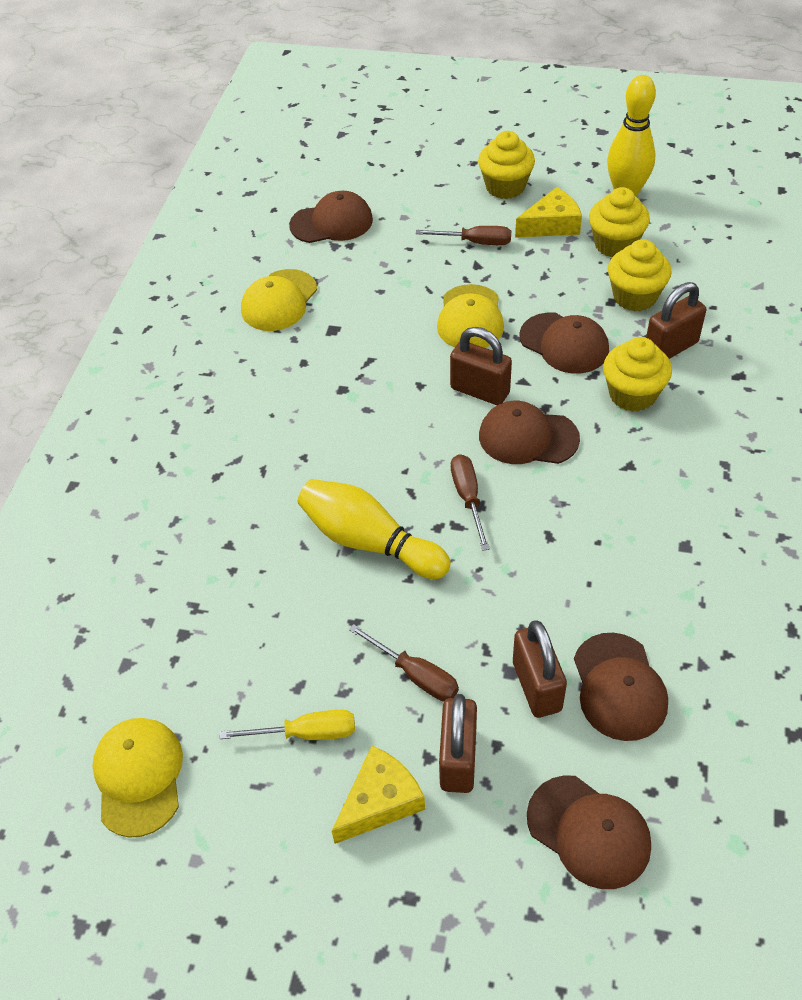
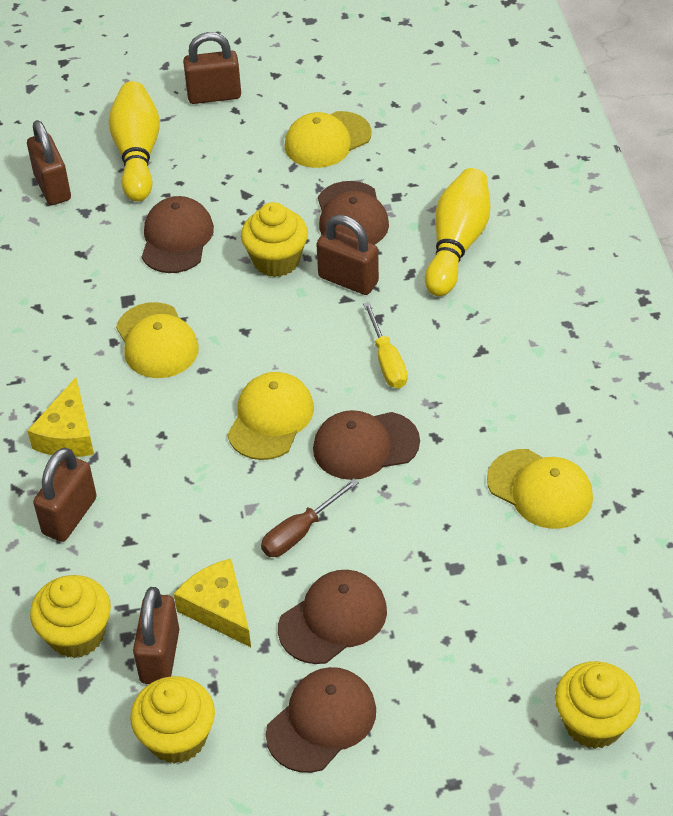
brown padlock: [439,694,477,793] [450,327,512,405] [513,620,567,718] [646,282,706,359] = 4 -> [27,120,71,205] [33,447,97,542] [133,587,179,684] [183,32,241,104] [316,215,379,295] = 5
brown screwdriver: [349,624,459,701] [416,226,511,245] [451,454,490,551] = 3 -> [261,478,359,557] = 1
yellow cap: [92,718,183,838] [241,269,317,331] [437,284,504,348] = 3 -> [116,302,199,378] [227,372,314,460] [284,111,372,168] [487,449,593,529] = 4

